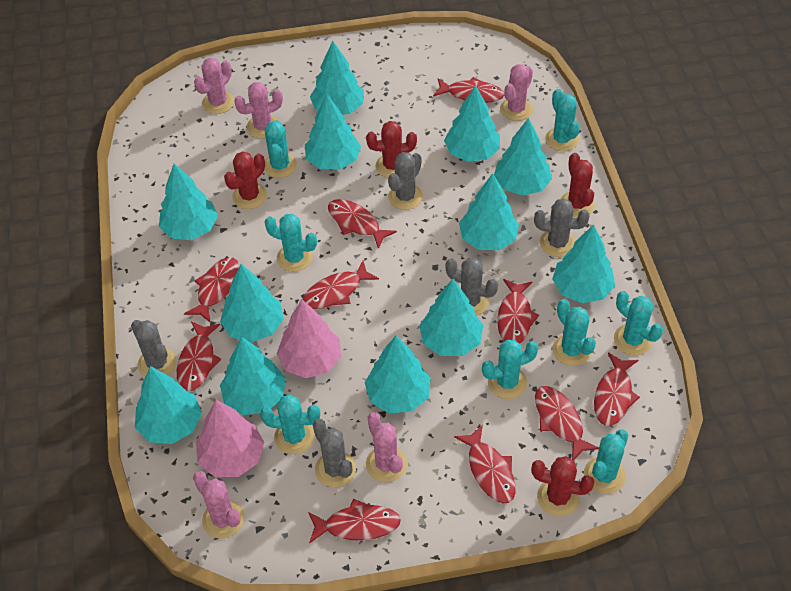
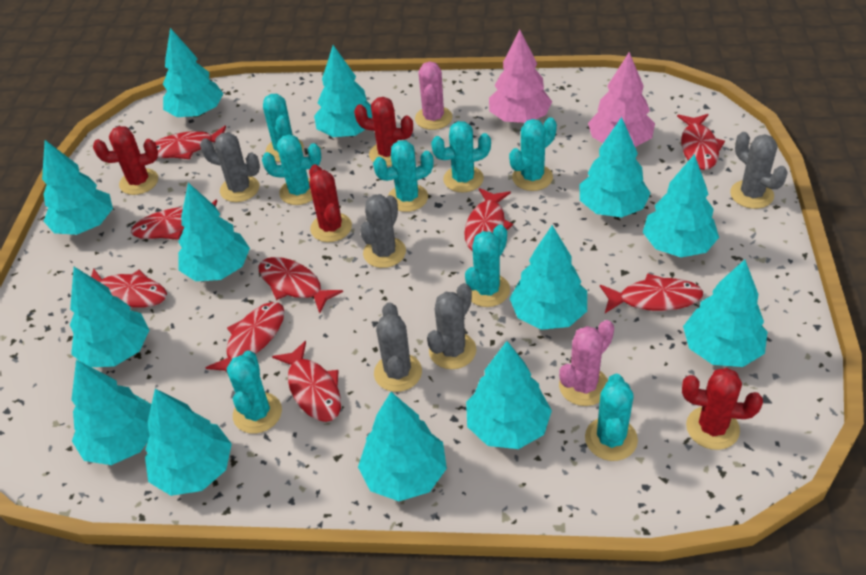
pink cactus: [193,471,245,539] [194,58,234,114] [234,82,283,139] [366,412,407,482] [500,64,533,121] = 5 -> [415,61,453,130] [559,320,614,406] = 2
red fish: [177,321,221,391] [184,257,239,323] [303,261,379,309] [308,499,401,544] [328,199,397,249] [433,77,504,103] [454,425,516,504] [498,279,539,344] [535,386,599,460] [594,352,640,426] = 10 -> [91,268,167,308] [131,199,217,240] [155,125,226,159] [205,302,284,372] [259,257,343,313] [272,341,341,422] [464,188,513,251] [600,273,703,313] [677,114,725,170] = 9
turquoise tree: [135,366,202,444] [159,163,218,240] [220,264,284,342] [220,337,286,415] [305,94,361,169] [310,41,364,115] [365,335,431,413] [419,279,483,356] [444,85,500,162] [459,173,519,250] [494,118,552,196] [552,225,615,303] = 12 -> [42,140,113,235] [70,267,150,367] [71,360,151,465] [145,389,232,496] [163,28,223,117] [178,183,250,281] [314,45,372,137] [358,392,447,501] [466,341,552,449] [509,225,587,330] [580,117,651,217] [643,154,719,257] [683,260,767,367] = 13

